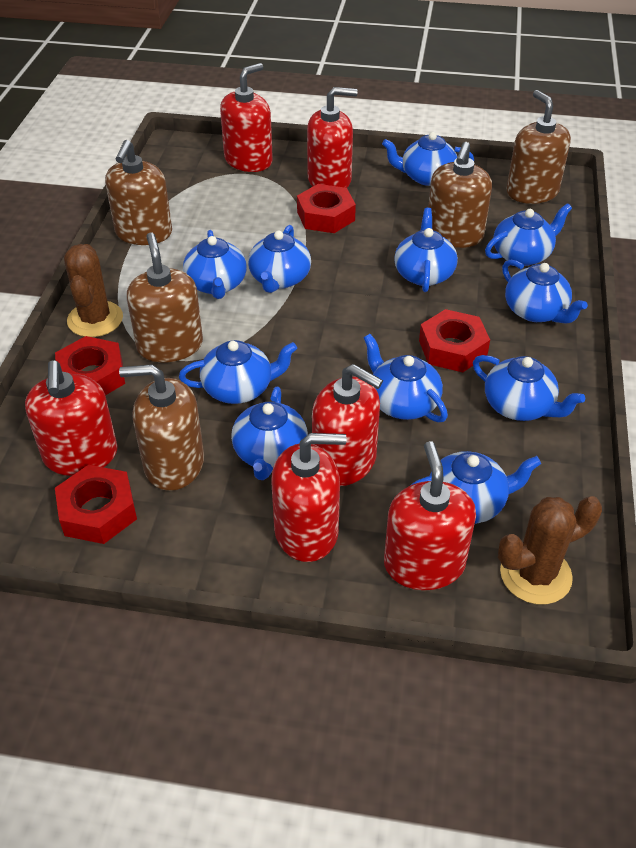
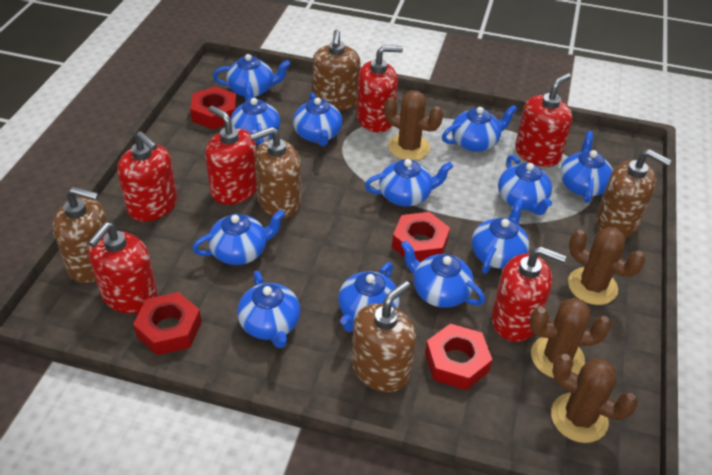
blue teapot: [179,340,297,404] [183,230,247,299] [231,387,308,480] [248,225,311,293] [364,334,448,422] [382,132,474,186] [394,208,458,292] [411,451,541,524] [473,355,585,421] [485,203,572,266] [502,260,588,324] = 11 -> [192,210,285,265] [213,54,291,97] [231,82,280,146] [237,271,300,348] [293,92,342,146] [338,262,400,332] [365,159,453,206] [401,240,485,308] [442,105,517,152] [472,198,529,274] [498,155,552,215] [560,131,613,203] = 12
brown cactus: [64,244,123,337] [498,496,602,604] = 2 -> [384,90,443,160] [529,298,611,378] [551,354,638,443] [568,227,645,305] = 4

